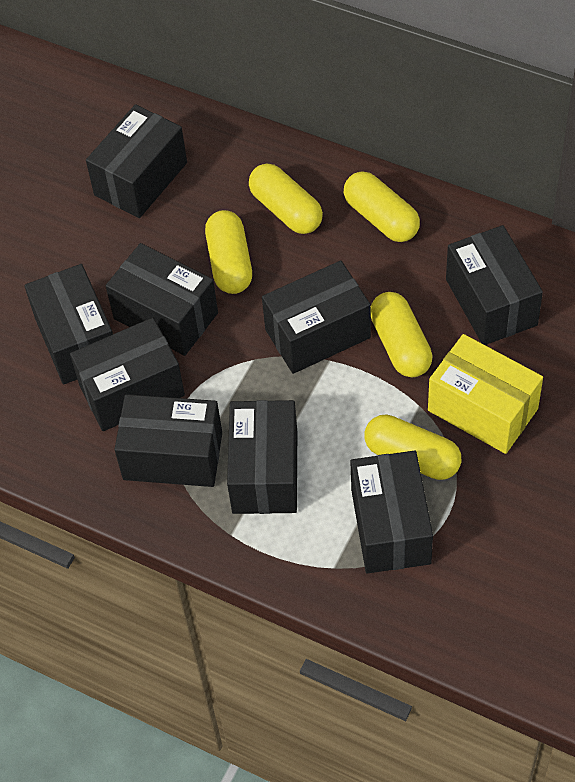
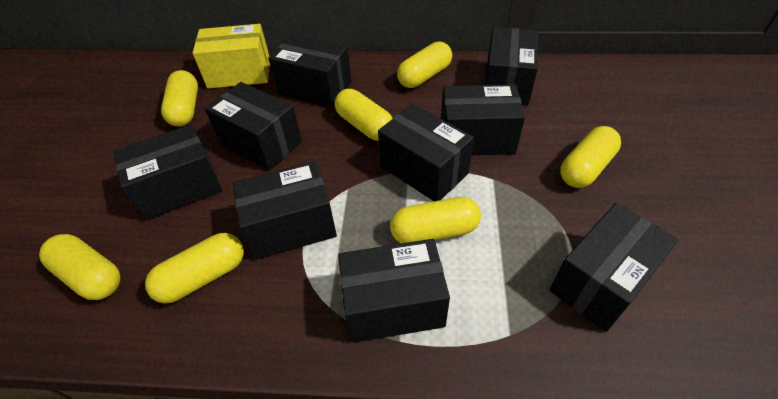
yellow capsule: [205,210,252,294] [249,163,323,234] [344,171,420,242] [364,414,462,480] [371,292,432,377] = 5 -> [39,234,121,300] [145,233,244,303] [161,70,198,126] [335,89,393,141] [390,197,481,244] [397,42,452,88] [560,126,621,188] = 7

